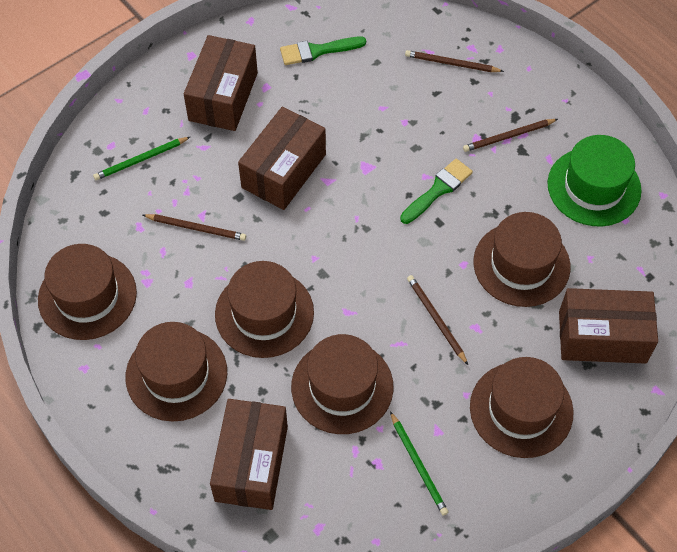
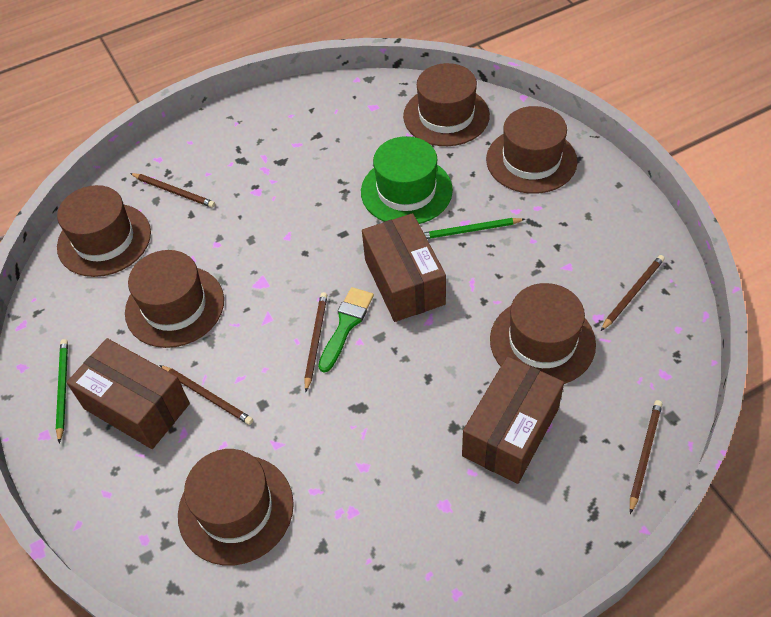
brown box: [184,35,258,131] [210,399,288,510] [238,107,326,210] [559,288,658,364] = 4 -> [66,338,190,449] [362,213,446,322] [462,356,564,484] = 3
brown pencil: [143,214,246,241] [405,50,504,72] [407,275,468,365] [463,119,558,152] = 4 -> [130,173,215,208] [160,365,253,425] [304,292,327,392] [601,255,665,331] [630,400,662,514] = 5
green brush: [280,37,366,65] [400,159,473,224] = 2 -> [318,287,374,373] = 1

